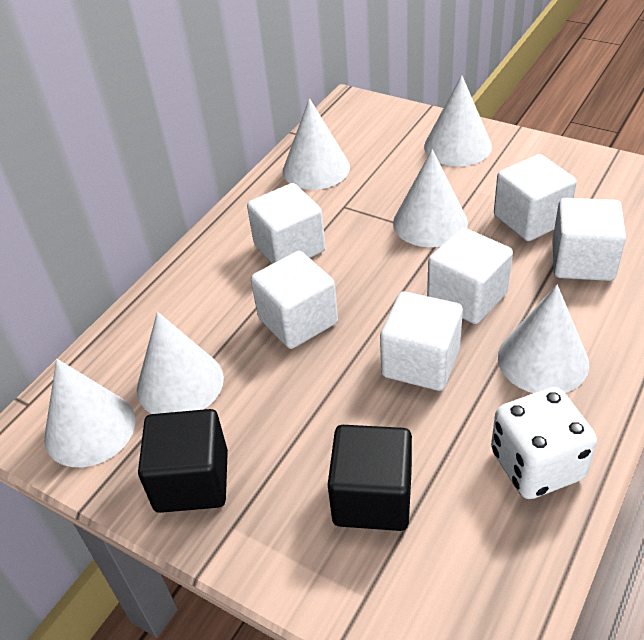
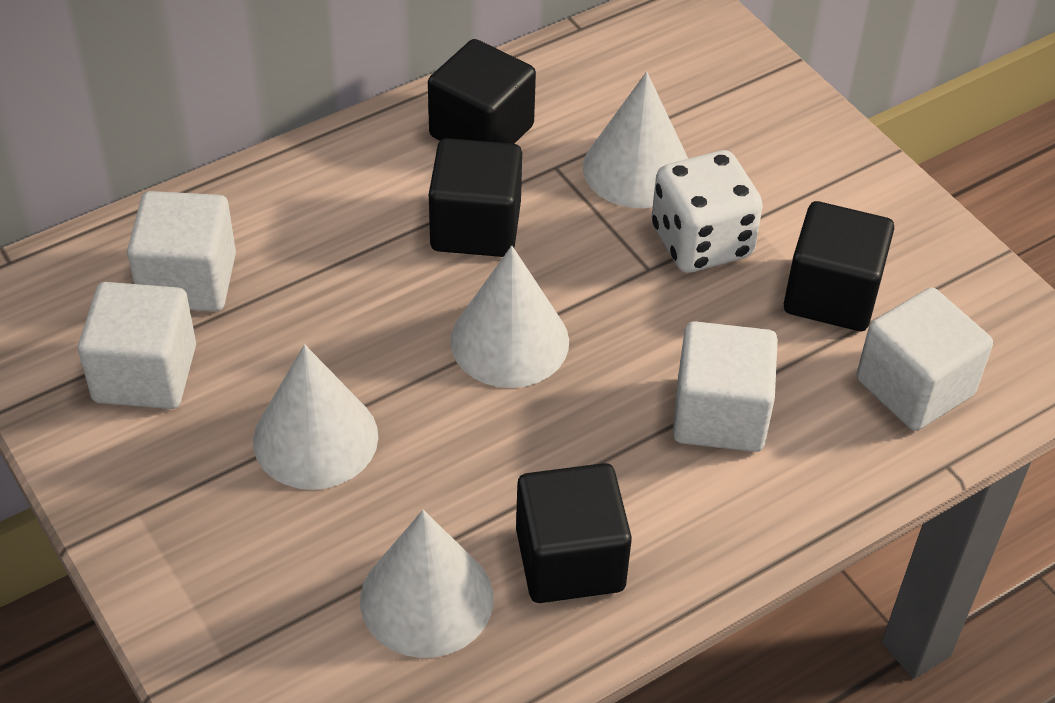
black cube: [138,409,228,513] [328,425,412,531] = 2 -> [428,39,536,144] [429,138,522,257] [516,463,632,603] [784,201,894,331] = 4
white cone: [44,359,135,467] [137,312,224,414] [283,98,350,190] [393,149,468,247] [424,75,492,166] [498,285,589,393] = 6 -> [253,344,378,490] [360,510,494,658] [450,246,569,388] [583,72,688,208] = 4
white cube: [247,183,325,264] [251,251,338,349] [380,291,463,391] [427,227,513,324] [494,154,577,241] [552,198,626,281] = 6 -> [78,282,196,409] [127,191,236,312] [673,321,778,452] [856,288,993,431] = 4

